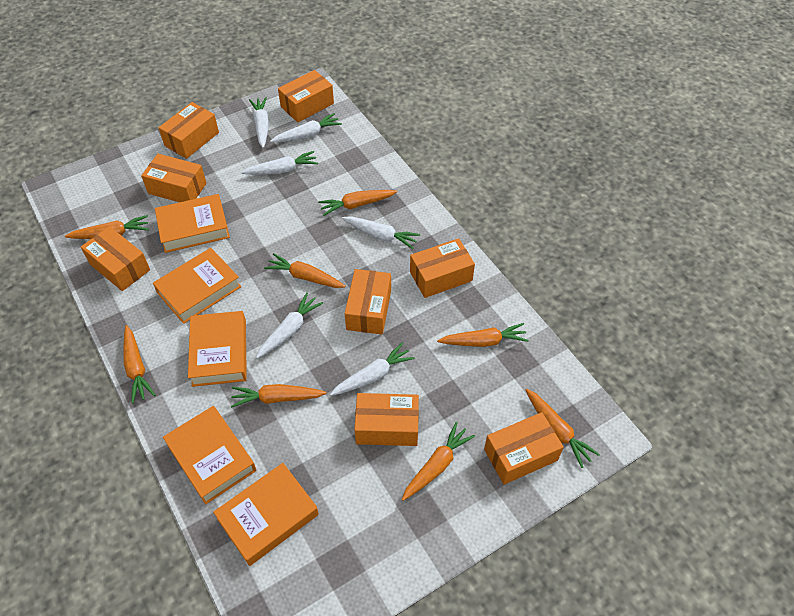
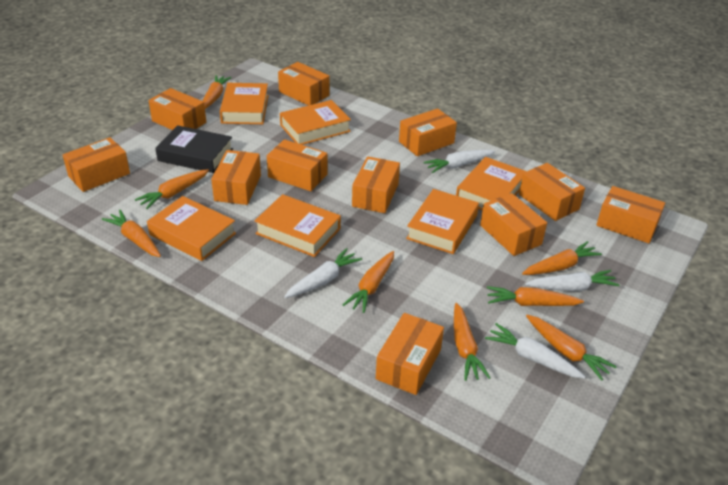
black book: none = 0 -> [155,125,233,173] = 1
orange book: [153,248,241,324] [155,194,230,253] [163,406,256,505] [188,311,247,387] [213,463,319,566] = 5 -> [147,196,236,261] [220,83,269,124] [255,194,341,257] [280,100,351,145] [406,189,479,254] [456,157,527,210] = 6
orange box: [81,226,150,291] [141,154,207,202] [158,102,219,159] [278,70,334,122] [345,269,391,334] [354,393,419,446] [410,238,475,298] [484,412,564,485] = 8 -> [63,137,130,192] [148,88,206,130] [211,150,261,205] [267,139,327,191] [278,62,330,106] [352,156,400,213] [376,313,444,395] [399,108,457,156] [480,193,547,256] [519,163,585,221] [596,186,665,243] = 11
white carrot: [241,151,318,175] [249,97,269,148] [256,293,323,359] [270,113,342,142] [330,342,415,396] [342,216,420,249] = 6 -> [284,248,362,298] [423,150,495,173] [485,323,585,378] [525,270,620,291] = 4

